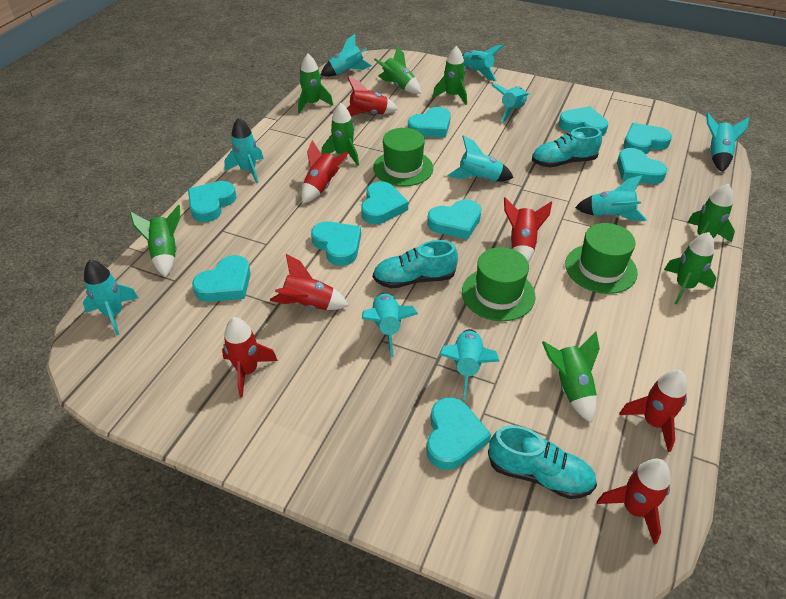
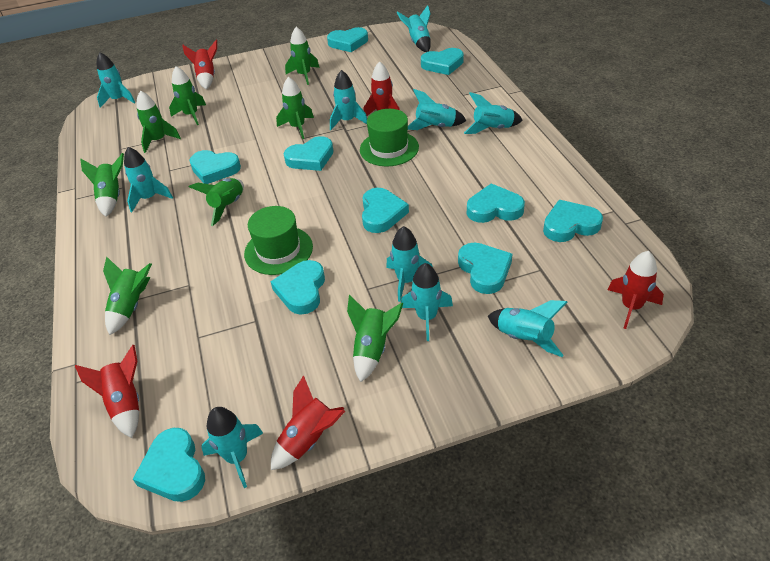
green hat: [373,128,433,186] [462,247,536,321] [565,223,638,294] = 3 -> [244,206,313,275] [360,109,419,166] = 2
red rocket: [222,317,278,397] [270,254,349,310] [301,140,349,203] [347,77,398,117] [504,197,552,262] [597,458,671,545] [619,370,688,452] = 7 -> [75,345,139,438] [182,40,217,89] [271,375,346,470] [363,61,400,116] [608,251,664,329] = 5
turquoise shoe: [373,240,458,288] [488,425,597,499] [532,127,602,167] = 3 -> none = 0

